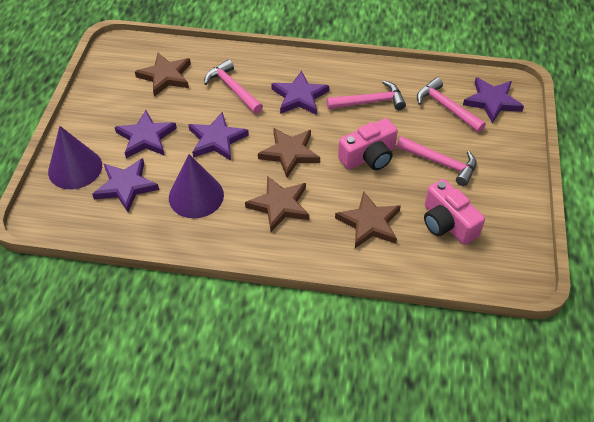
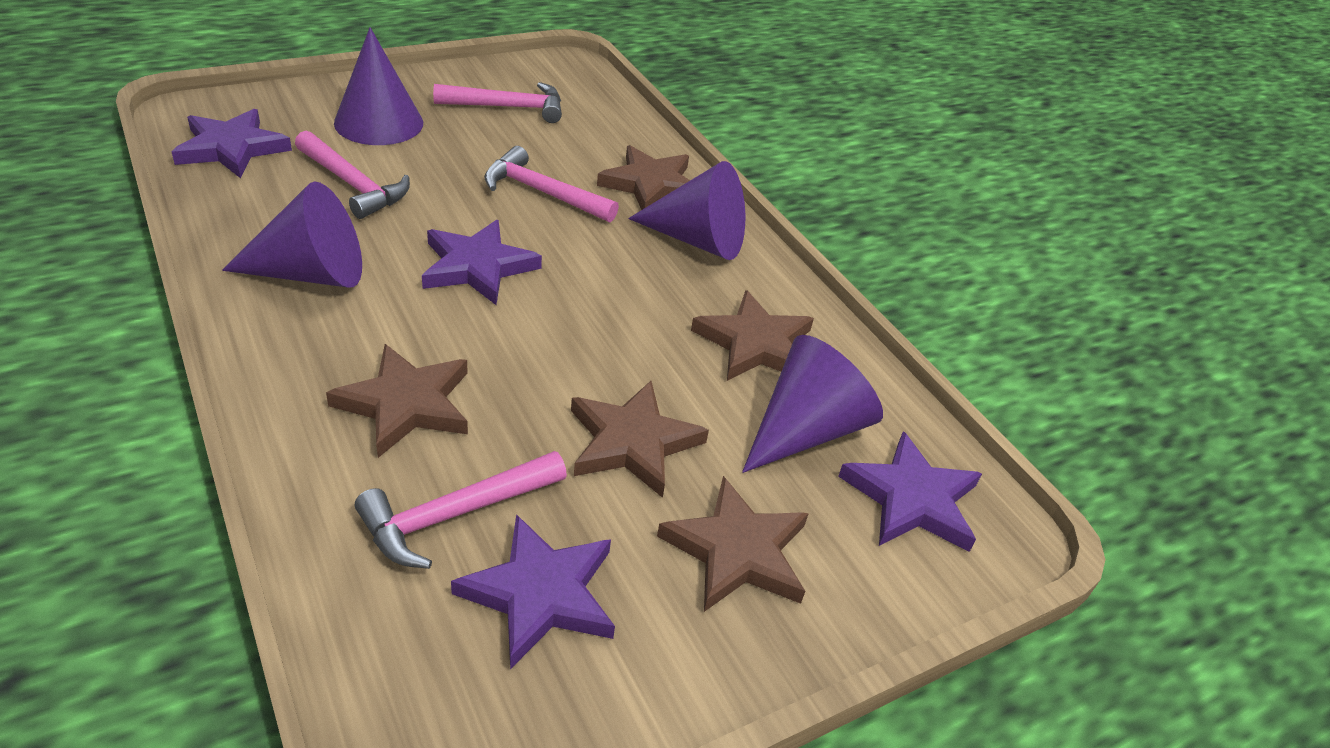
brown star: [135,53,191,97] [245,176,309,232] [258,128,320,178] [335,191,401,248] = 4 -> [326,344,468,458] [571,381,709,498] [597,145,690,210] [657,476,809,612] [691,290,814,381] = 5
pink camera: [338,118,398,170] [424,179,485,245] = 2 -> none = 0
purple cone: [48,126,102,189] [169,154,224,218] = 2 -> [222,181,362,288] [334,27,423,145] [628,161,745,260] [742,335,883,473] = 4
purple star: [92,158,159,212] [115,110,177,158] [188,112,249,161] [271,71,329,115] [463,77,524,124] = 5 -> [172,109,292,178] [422,220,542,305] [451,514,615,669] [838,431,982,552] = 4

